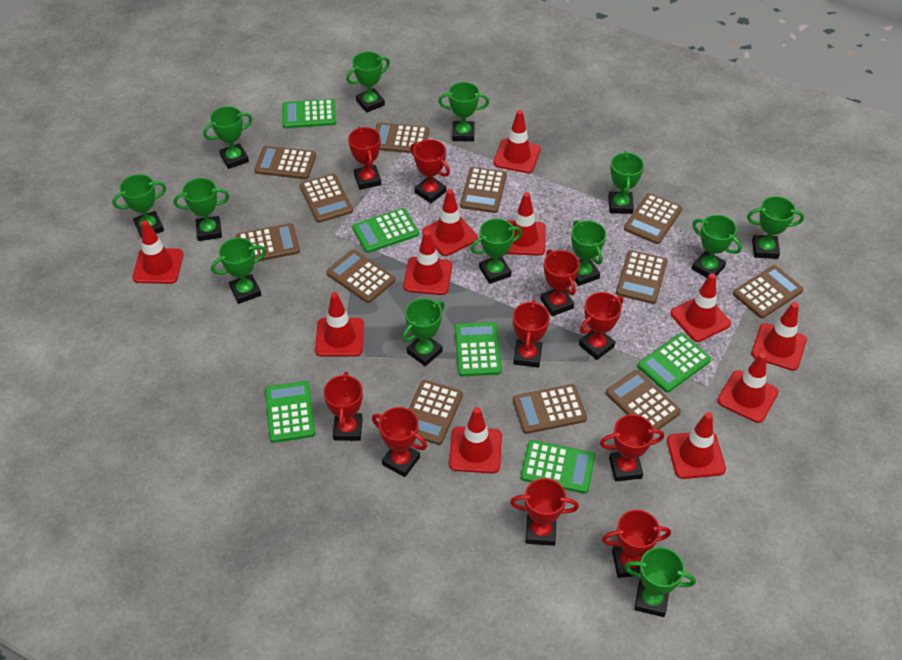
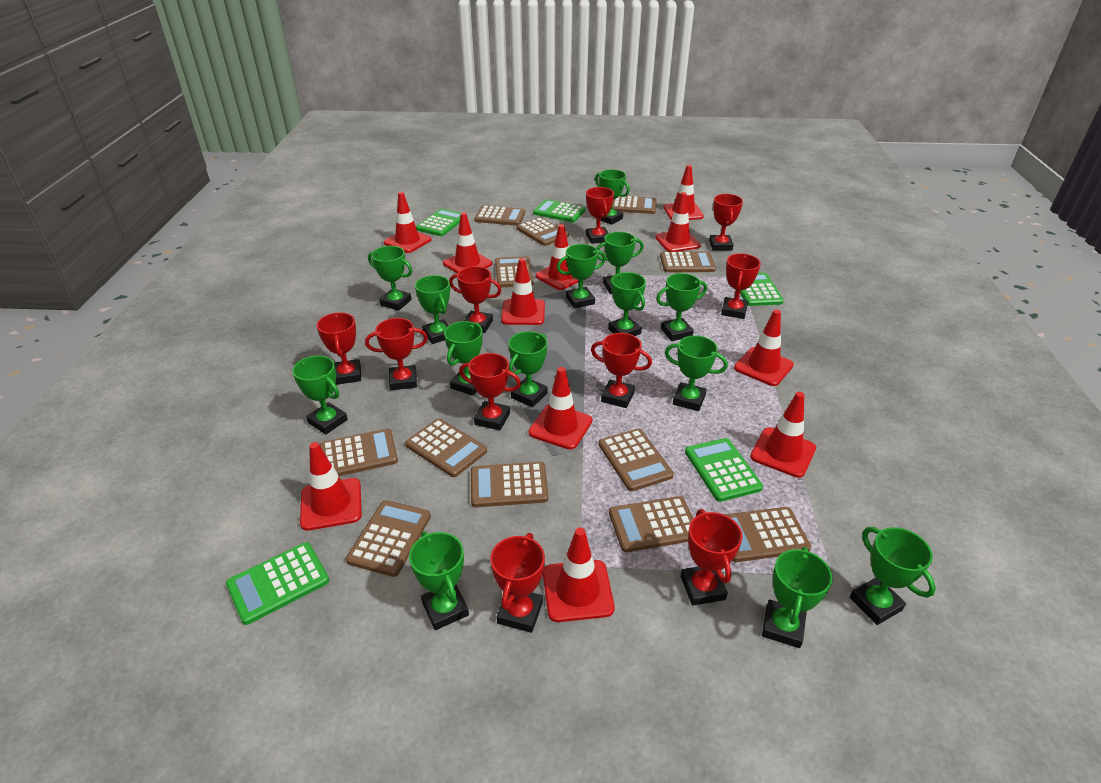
green calculator: [265,381,315,443] [282,99,336,128] [352,208,419,253] [455,322,502,376] [521,440,595,494] [638,333,711,393] = 6 -> [226,542,329,625] [416,209,461,236] [533,199,585,223] [685,438,763,502] [740,273,784,306] = 5
green trophy: [112,174,166,239] [174,178,229,241] [203,106,252,169] [211,238,266,304] [346,52,390,113] [402,298,445,366] [438,82,489,142] [471,218,522,284] [571,220,606,286] [608,151,644,214] [624,547,696,617] [692,215,742,278] [747,196,804,259] = 13 -> [292,355,348,435] [368,246,412,311] [409,531,469,630] [415,275,450,344] [444,321,483,396] [509,331,548,407] [557,244,606,308] [595,169,630,225] [596,232,644,294] [608,272,646,336] [656,273,707,341] [665,335,728,411] [762,547,833,648] [850,527,936,625] = 14

